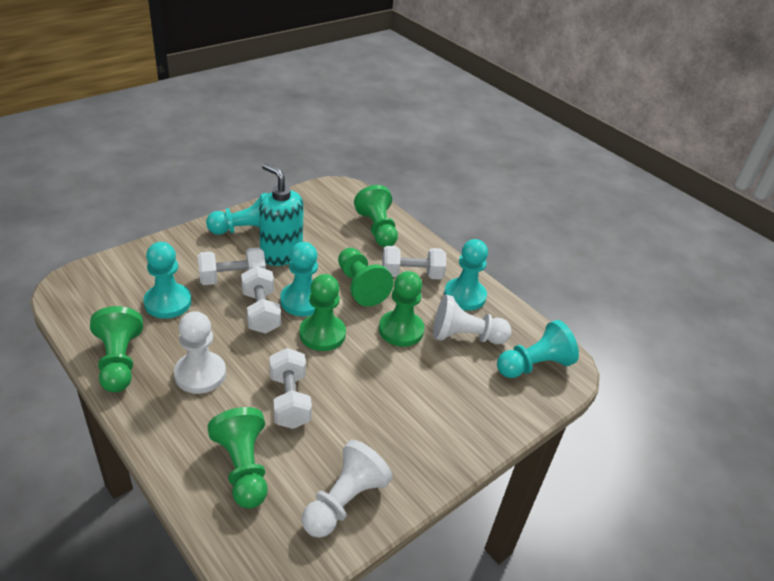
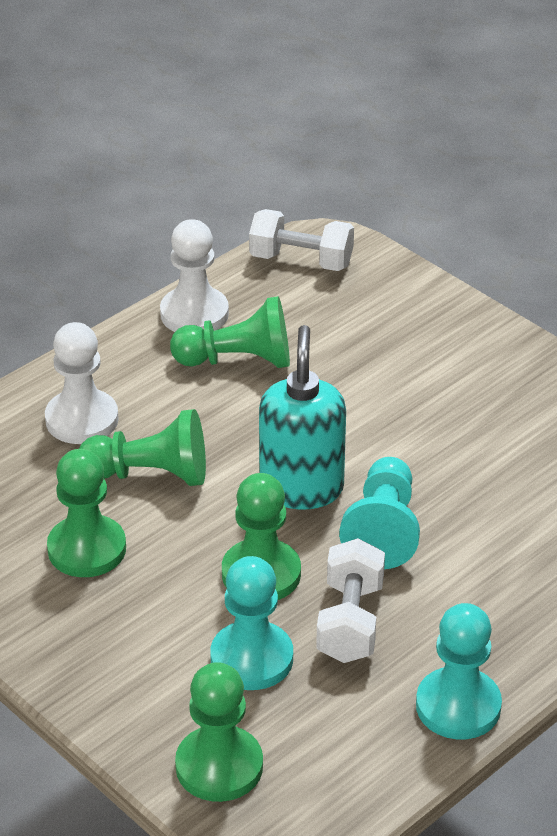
green pawn: [90,306,143,392] [208,407,268,509] [299,274,346,351] [338,248,394,306] [354,185,398,247] [379,271,424,347] = 6 -> [47,449,126,577] [79,409,206,486] [170,296,290,368] [175,662,263,802] [222,473,301,600] = 5
turquoise pawn: [143,242,192,319] [206,193,268,235] [280,242,318,316] [444,239,488,311] [497,320,579,378] = 5 -> [210,556,293,690] [339,457,420,569] [416,603,502,739] = 3
white dumbbell: [198,248,266,285] [241,266,281,334] [270,348,312,429] [382,246,446,280] = 4 -> [249,209,354,271] [316,538,385,663] = 2
white pawn: [174,311,226,394] [302,440,392,538] [433,294,512,344] = 3 -> [45,322,119,444] [160,219,229,332] = 2

